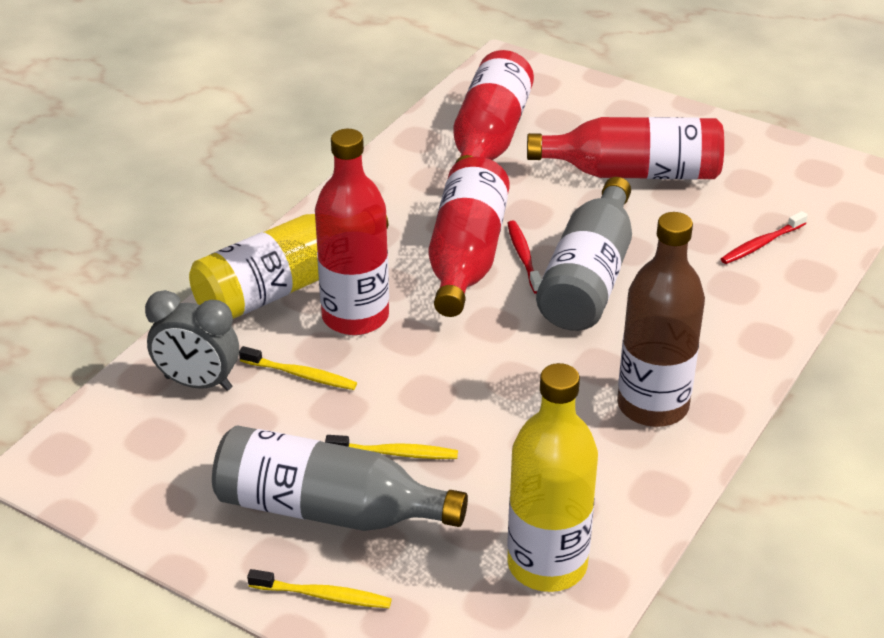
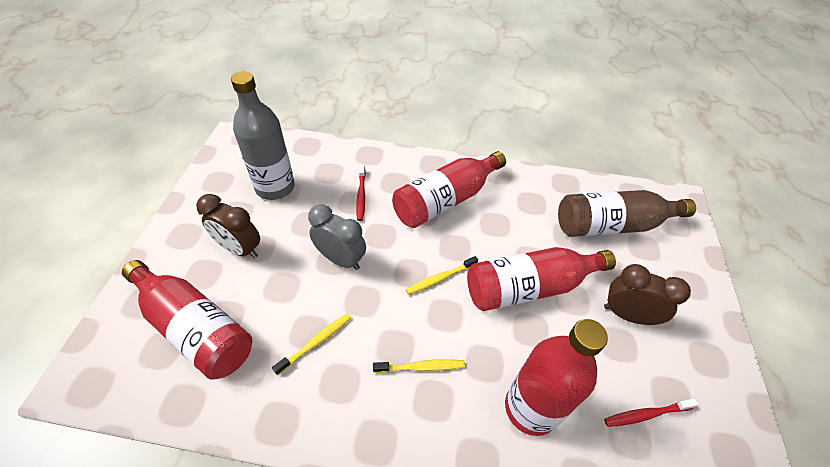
brown clock: none = 0 -> [196,194,260,259] [604,264,691,325] = 2
grey bottle: [212,425,468,531] [536,177,632,331] = 2 -> [231,72,295,200] = 1
yellow bottle: [189,214,388,319] [507,363,598,592] = 2 -> none = 0

